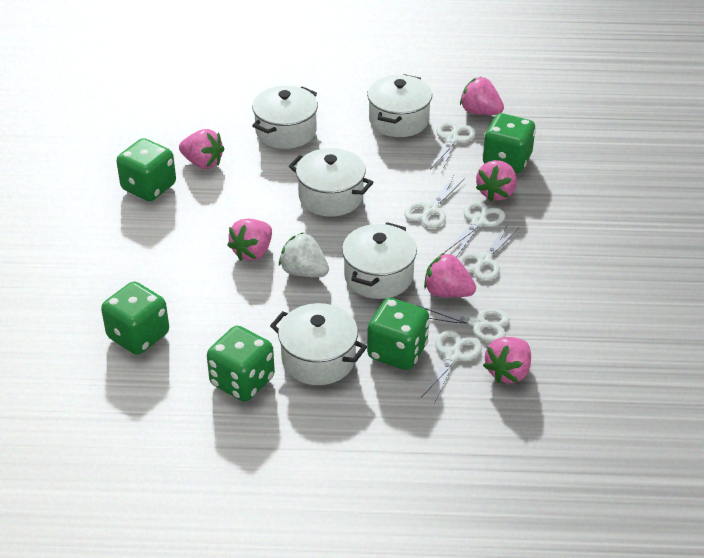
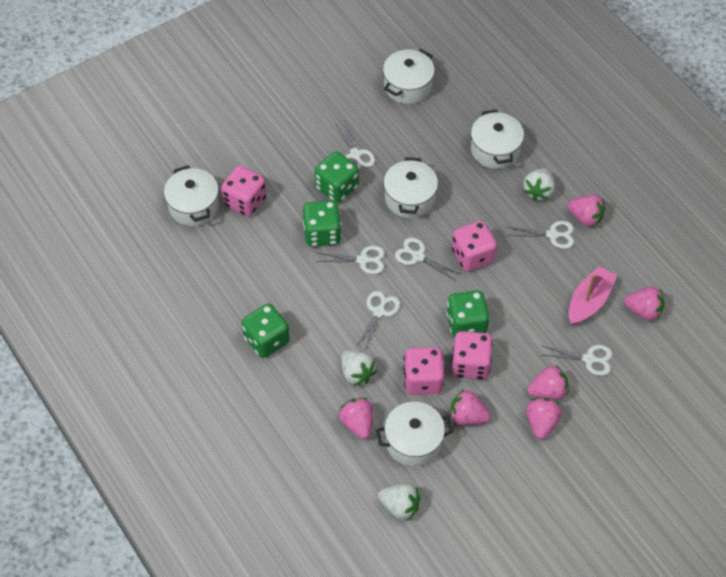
green dice: [101,282,169,355] [116,138,176,201] [207,326,275,402] [367,298,430,370] [482,113,536,173] = 5 -> [242,304,290,358] [303,200,342,247] [314,151,359,203] [446,290,489,338] = 4
pink boat: none = 0 -> [569,266,617,325] = 1
pink dice: none = 0 -> [221,166,267,217] [403,347,444,395] [452,221,497,272] [452,331,493,379] = 4
white strawberry: [279,232,329,277] = 1 -> [341,350,377,386] [378,483,421,521] [523,168,555,201] = 3

